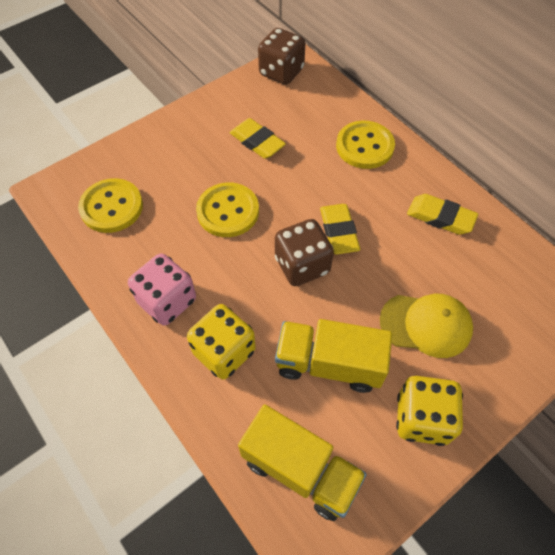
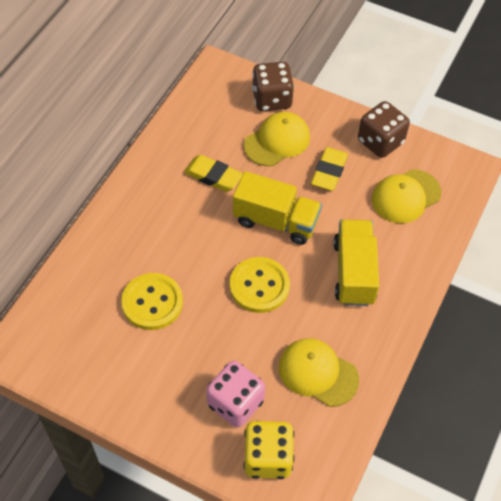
yellow button: [78,178,143,233] [196,182,259,237] [336,121,395,169] = 3 -> [121,273,183,330] [230,257,290,313] = 2
yellow cap: [380,294,473,358] = 1 -> [244,112,310,166] [279,338,359,407] [372,169,441,223] = 3
yellow dice: [187,304,256,380] [396,376,463,446] = 2 -> [243,421,294,479] = 1
yellow eraser: [230,118,286,159] [320,204,360,255] [407,194,478,235] = 3 -> [184,155,243,192] [311,147,348,191] = 2

